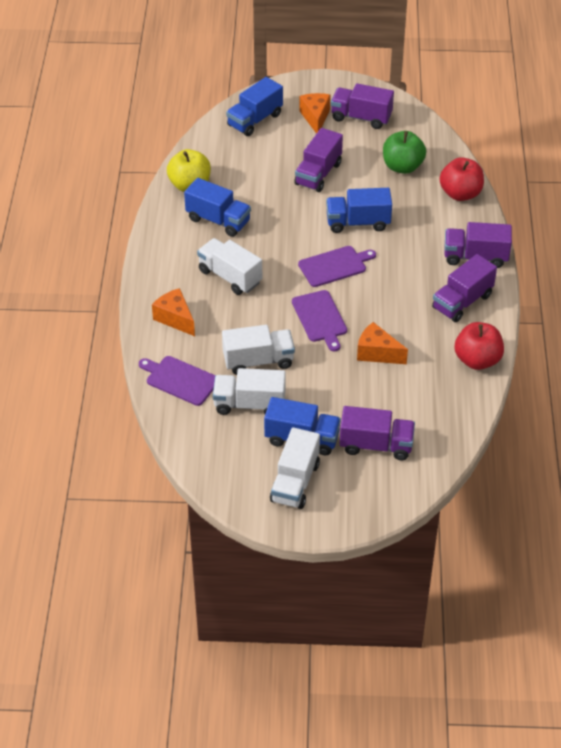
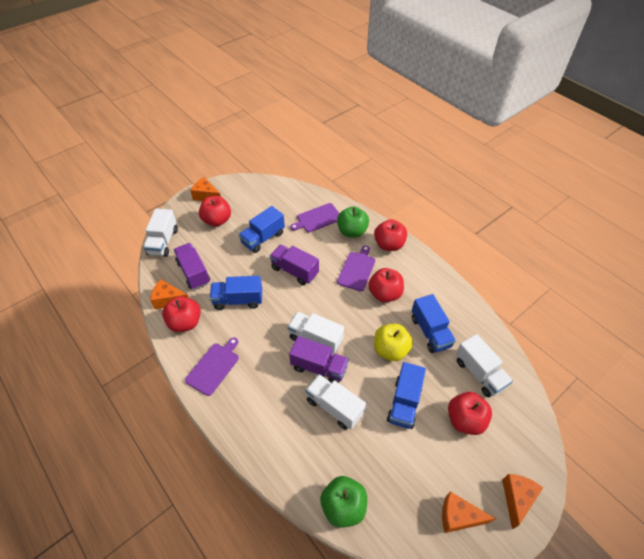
green apple: [383,131,426,174] = 1 -> [320,476,367,528] [337,206,369,238] = 2
orange cheese: [152,288,195,336] [299,93,331,134] [357,322,408,364] = 3 -> [150,279,189,309] [190,177,221,201] [442,492,496,533] [502,474,543,530] = 4
purple truck: [294,128,343,192] [331,83,394,129] [340,406,415,460] [432,254,497,322] [444,222,512,268] = 5 -> [174,243,210,290] [270,244,319,285] [289,336,349,383] = 3
red apple: [440,157,484,201] [455,322,504,370] = 2 -> [162,296,201,332] [199,196,231,227] [368,268,404,302] [374,219,407,251] [448,392,492,435] = 5

